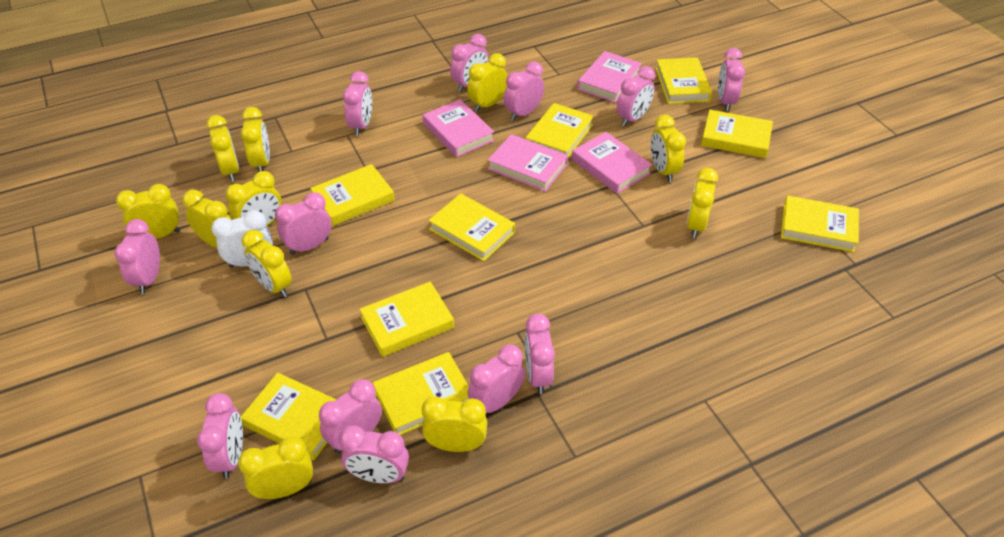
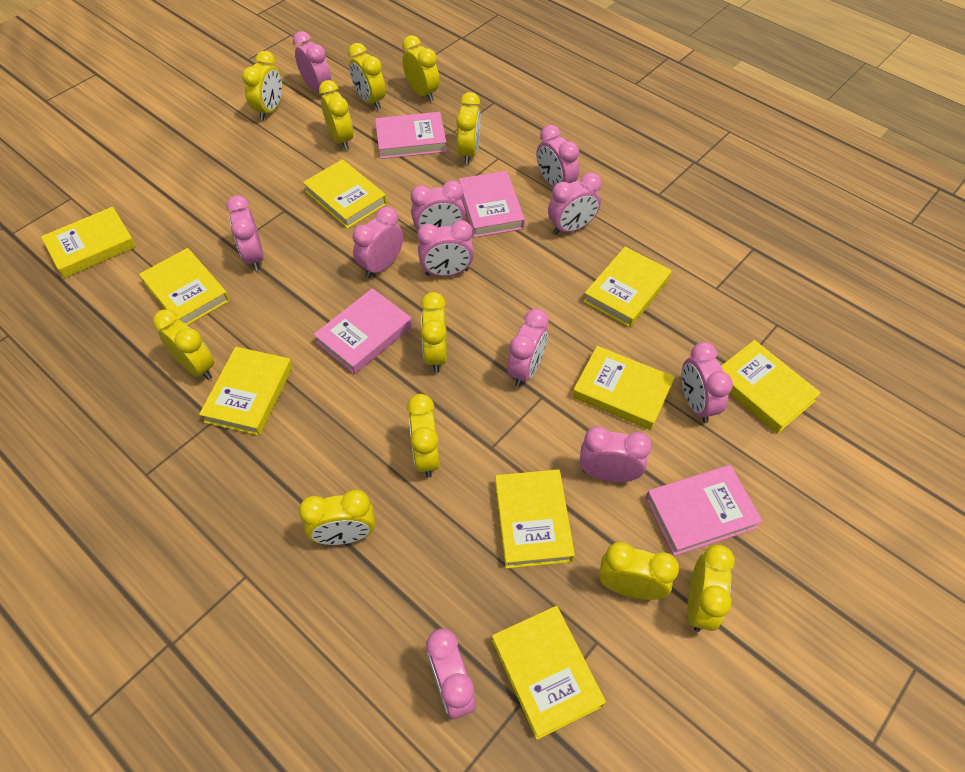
pink clock: [114,219,160,294] [197,393,243,479] [275,192,332,255] [319,379,382,453] [339,426,409,484] [343,71,372,136] [450,34,489,92] [468,345,525,413] [504,61,544,121] [525,314,555,394] [617,66,655,127] [718,48,745,111] = 12 -> [226,195,264,271] [293,31,331,95] [353,207,403,278] [411,180,466,230] [417,220,474,276] [426,628,476,719] [507,308,549,387] [537,125,579,188] [548,172,601,235] [580,426,652,482] [682,342,733,423] = 11
white clock: [211,210,273,268] = 1 -> none = 0

